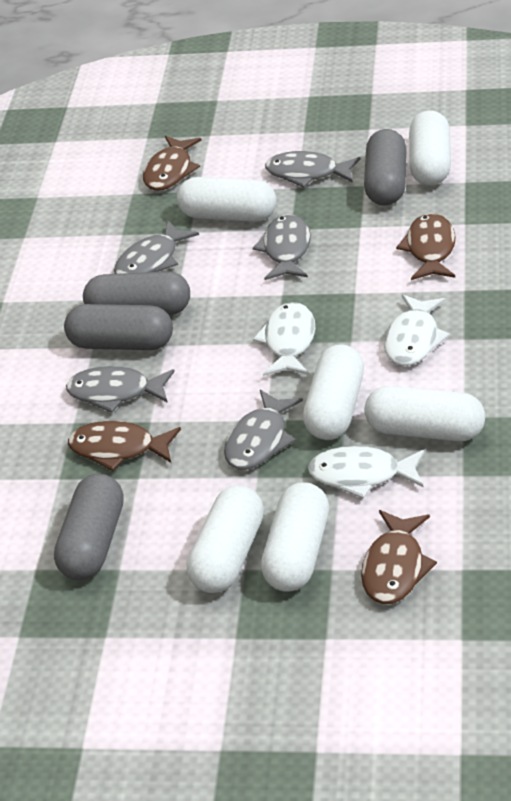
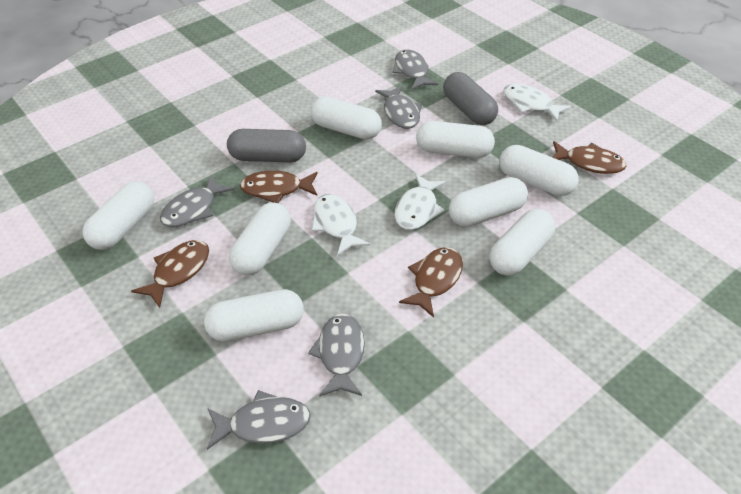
grey capsule: [54,474,124,580] [64,304,173,350] [83,271,190,315] [364,129,407,206] = 4 -> [227,129,306,162] [443,72,498,125] = 2
white capsule: [177,177,277,222] [187,485,264,593] [261,482,329,592] [303,344,364,440] [365,386,485,441] [409,110,451,186] = 6 -> [83,181,154,250] [204,289,304,342] [229,202,291,275] [311,96,382,140] [416,121,495,158] [449,177,528,227] [489,209,555,276] [499,145,579,196] = 8

